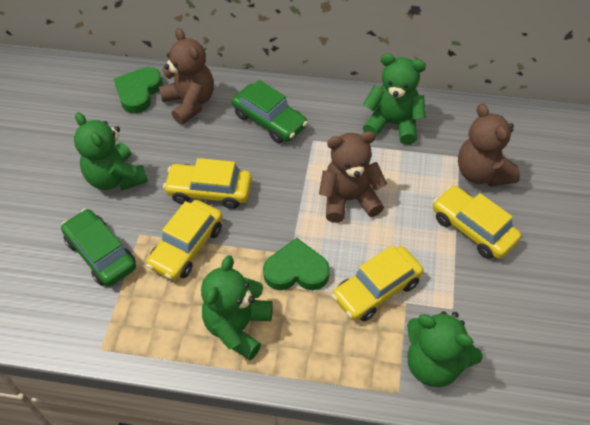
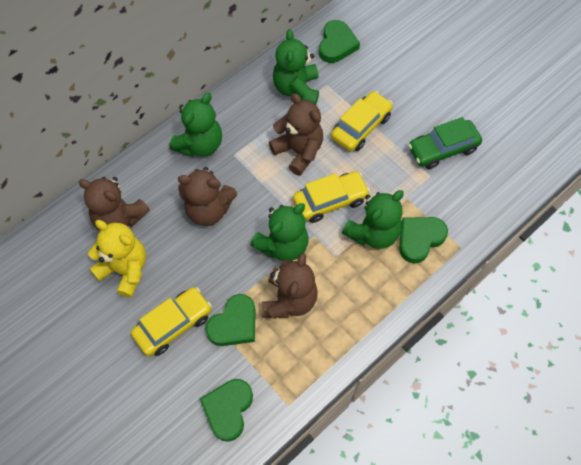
brown teddy bear: [159,28,214,125] [319,131,387,223] [458,103,520,187] = 3 -> [78,177,150,230] [178,167,237,226] [262,253,318,319] [269,93,323,176] = 4
green car: [61,209,136,287] [232,80,308,143] = 2 -> [408,117,482,169] = 1
green heart: [114,67,163,113] [263,238,330,290] = 2 -> [200,379,253,442] [206,294,256,346] [319,20,360,63] [399,217,448,264] = 4
yellow car: [146,200,223,281] [163,158,252,209] [332,246,424,321] [433,186,521,259] = 4 -> [131,287,212,356] [293,171,370,223] [331,91,393,151] = 3
yellow teddy bear: none = 0 -> [88,220,146,298] = 1

